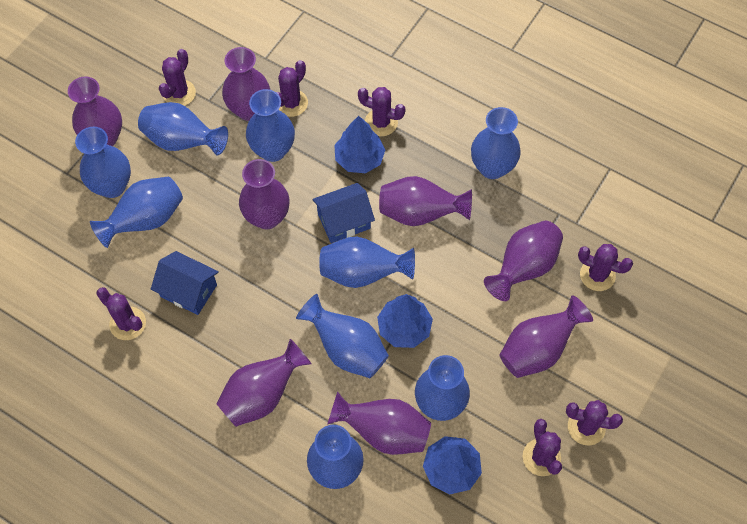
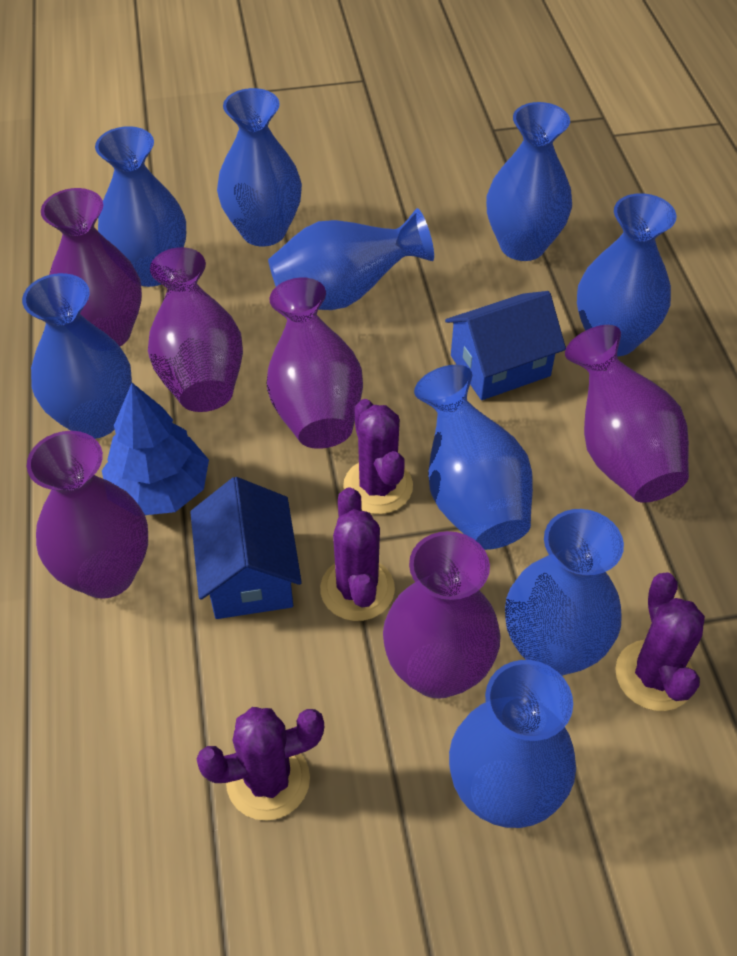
blue tree: [334,116,385,173] [377,294,433,348] [423,436,482,494] = 3 -> [102,383,209,515] = 1
purple cactus: [96,287,146,340] [159,49,196,106] [276,60,308,117] [358,87,405,136] [522,419,562,476] [566,400,623,446] [578,244,633,291] = 7 -> [196,707,324,821] [320,487,395,621] [343,399,413,514] [615,572,705,711] = 4
purple vase: [68,76,122,146] [216,339,311,427] [222,47,270,121] [239,159,289,229] [328,392,431,455] [379,176,472,226] [484,221,563,301] [499,295,593,378] = 8 -> [27,431,148,599] [41,188,142,346] [148,247,243,412] [267,277,363,449] [383,531,501,699] [565,325,689,503] = 6

